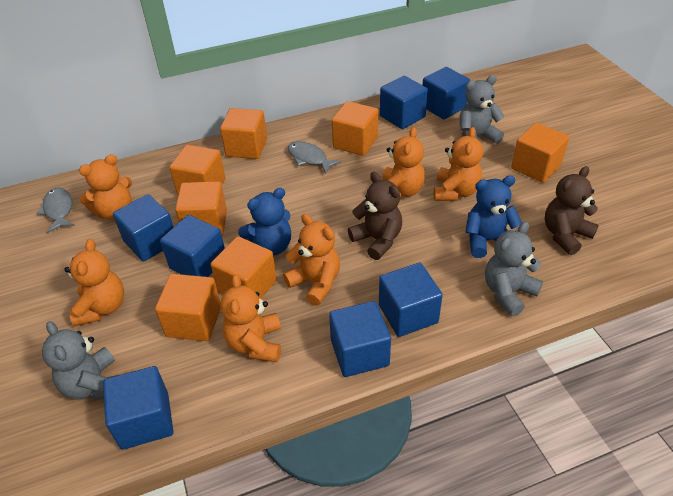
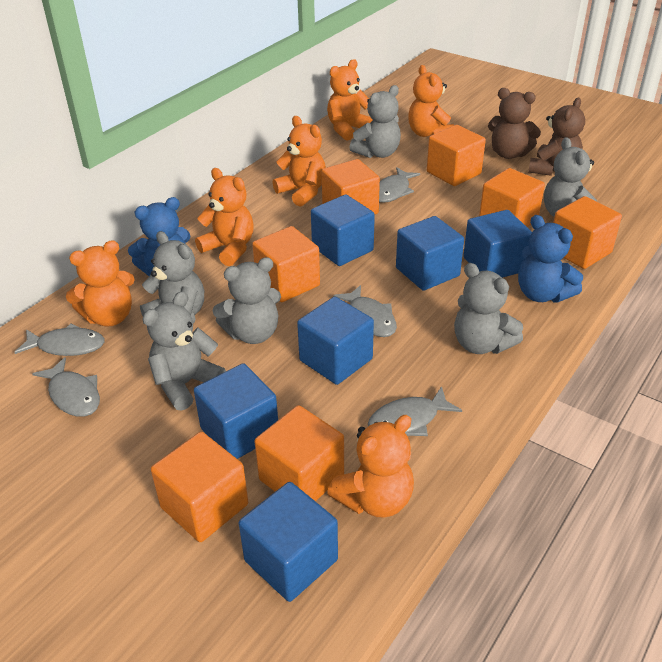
blue cube: [103,366,174,450] [113,194,173,262] [160,215,225,277] [329,301,391,377] [379,263,443,337] [380,76,428,129] [423,67,470,119] = 7 -> [194,363,278,459] [239,482,338,602] [297,297,374,385] [311,194,375,266] [396,216,464,291] [463,210,532,278] = 6
grey fish: [37,188,75,233] [288,141,341,174] = 2 -> [14,324,105,356] [32,357,100,417] [333,285,397,337] [368,386,462,436] [379,167,420,203] = 5
grey teddy bear: [42,321,118,400] [459,75,505,144] [485,222,543,316] = 3 -> [140,231,204,323] [142,291,226,411] [212,257,281,344] [349,85,401,158] [454,263,523,354] [544,137,597,217] = 6

